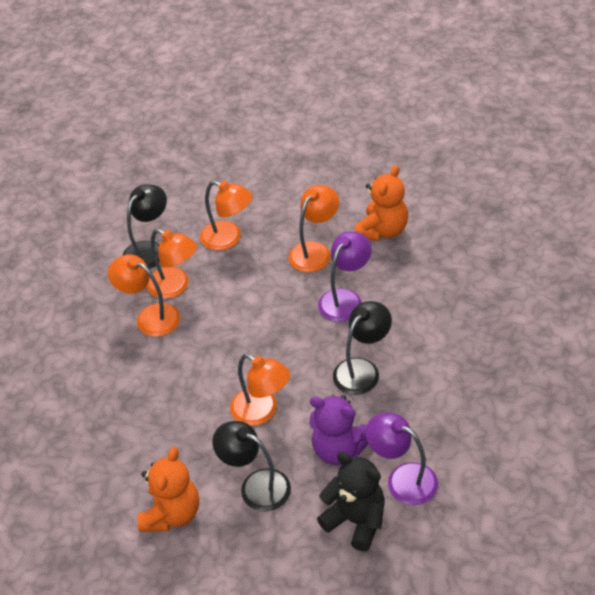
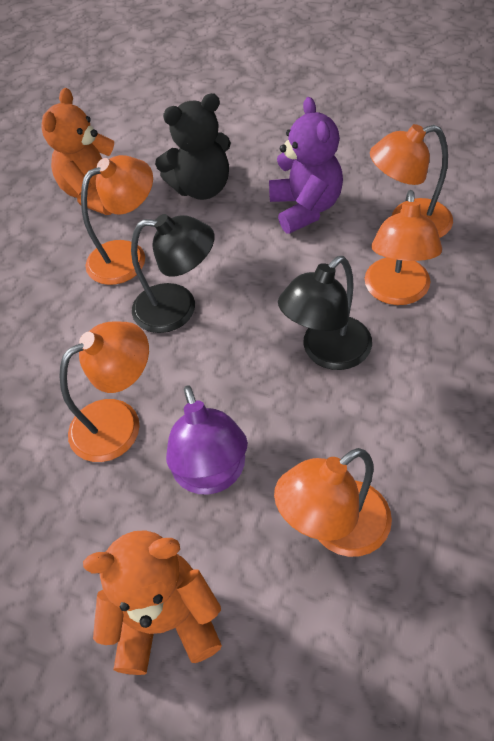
black lamp: [122,184,167,269] [212,421,291,512] [333,301,392,395] = 3 -> [131,214,215,333] [278,256,372,370] = 2
purple lamp: [318,231,372,322] [366,413,438,505] = 2 -> [166,385,248,495] = 1

